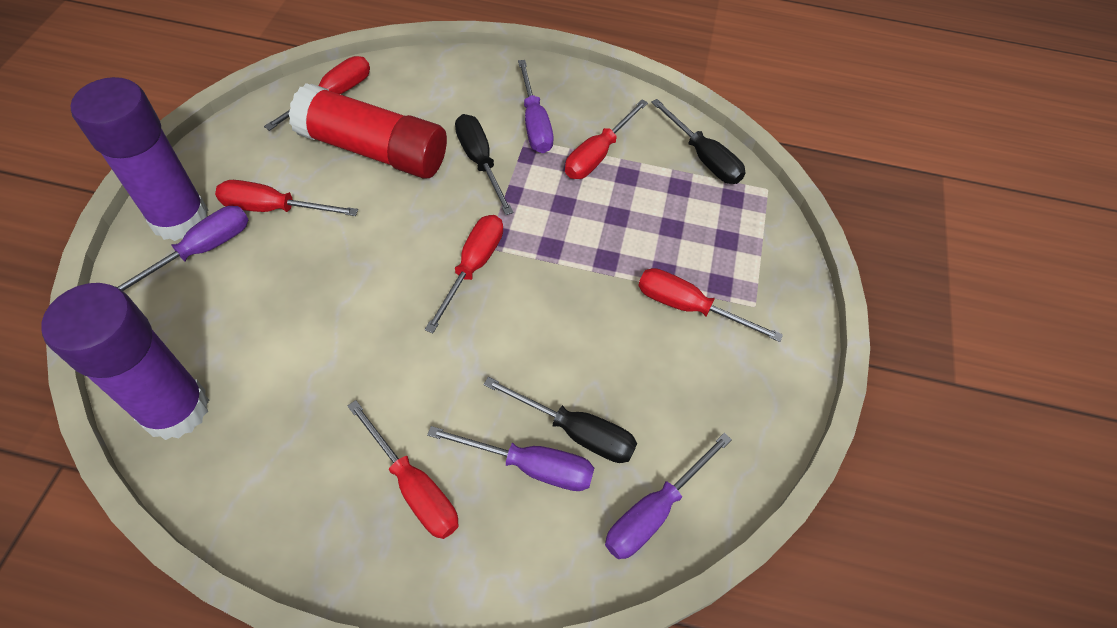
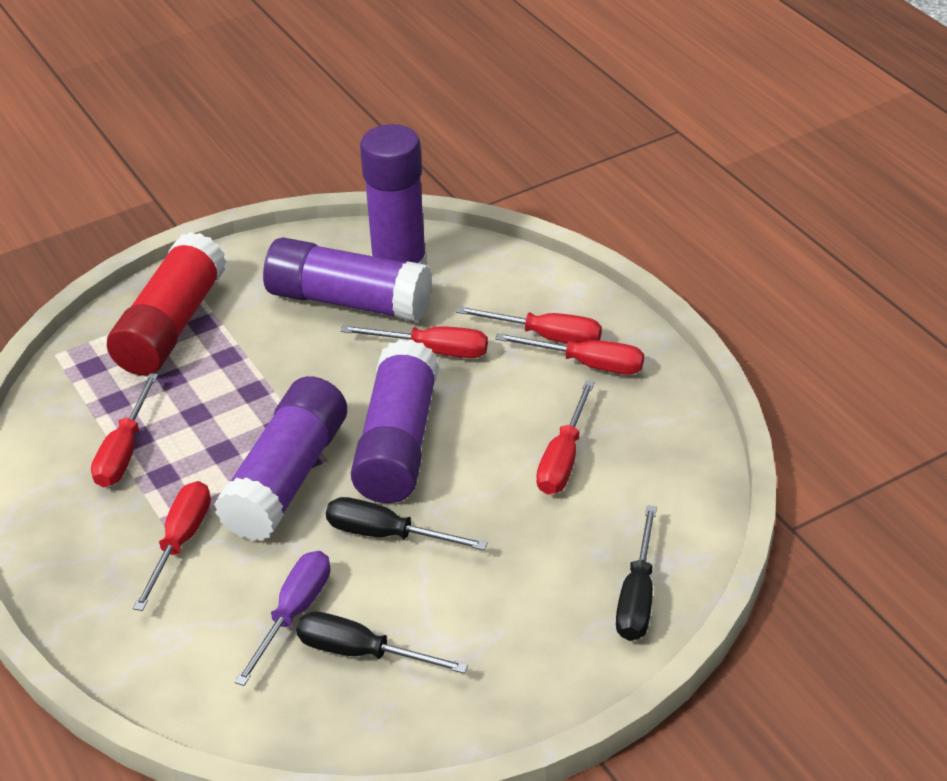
purple glue stick: [41,283,209,440] [71,77,208,241] = 2 -> [214,376,347,541] [263,237,432,322] [351,339,439,503] [360,124,427,265] = 4
purple screwdriver: [117,206,248,291] [427,426,594,491] [518,60,553,153] [605,433,732,559] = 4 -> [235,551,330,686] = 1

